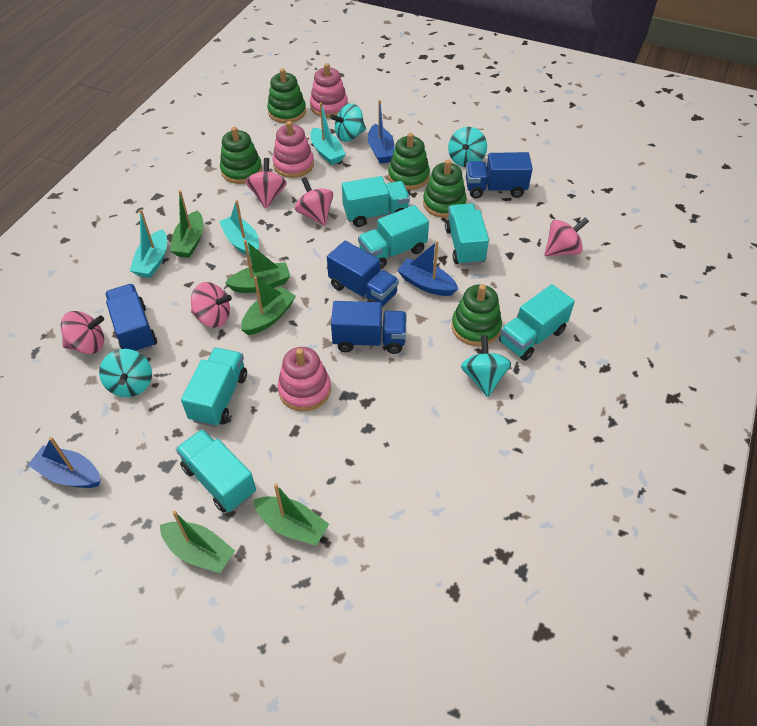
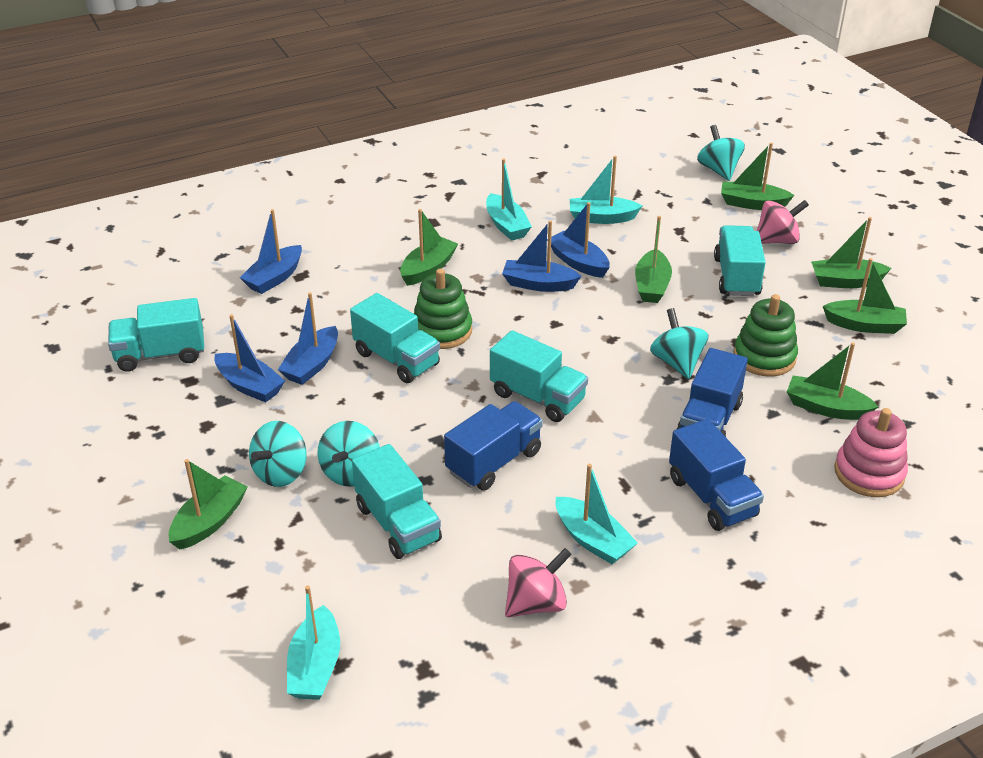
blue boat: [28,437,100,488] [368,100,394,164] [397,241,458,296] = 3 -> [214,314,285,403] [240,209,302,294] [278,292,338,385] [502,221,581,292] [547,202,610,278] = 5
blue truck: [105,284,157,353] [327,241,399,307] [331,301,407,354] [466,152,533,198] = 4 -> [444,401,543,491] [669,419,764,531] [676,348,748,437] = 3
green boat: [160,511,235,573] [170,190,203,258] [225,240,290,293] [241,276,296,335] [254,484,329,546] = 5 -> [169,459,248,550] [400,209,458,286] [635,216,672,303] [721,143,794,210] [787,342,879,420] [811,217,891,288] [823,258,907,334] = 7
green stacking toy: [220,127,262,184] [267,68,306,123] [388,133,430,190] [423,160,467,218] [452,284,502,346] = 5 -> [414,269,472,349] [734,294,798,376] = 2
pink spinning top: [61,311,104,354] [191,282,232,328] [246,158,287,209] [295,177,333,226] [544,217,589,256] = 5 -> [505,548,572,617] [757,200,809,244] = 2
pink stacking toy: [272,121,314,178] [278,347,331,412] [310,63,348,118] = 3 -> [834,408,908,497] = 1
turquoise boat: [130,210,167,278] [219,200,259,258] [311,102,346,165] = 3 -> [287,585,340,700] [486,159,532,241] [555,464,638,564] [570,156,642,224] = 4
turquoise truck: [176,429,256,513] [181,348,247,427] [342,176,410,227] [358,205,429,269] [445,203,489,266] [499,284,575,361] = 6 -> [108,298,204,372] [350,293,440,383] [352,444,442,559] [490,330,588,422] [714,225,766,296] = 5

